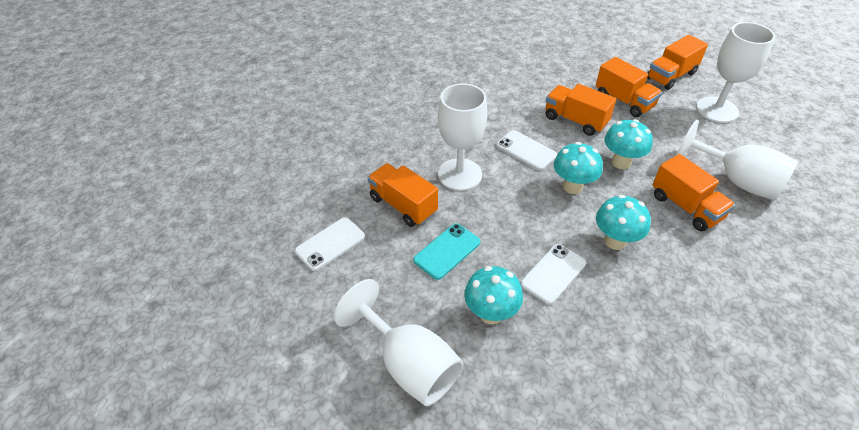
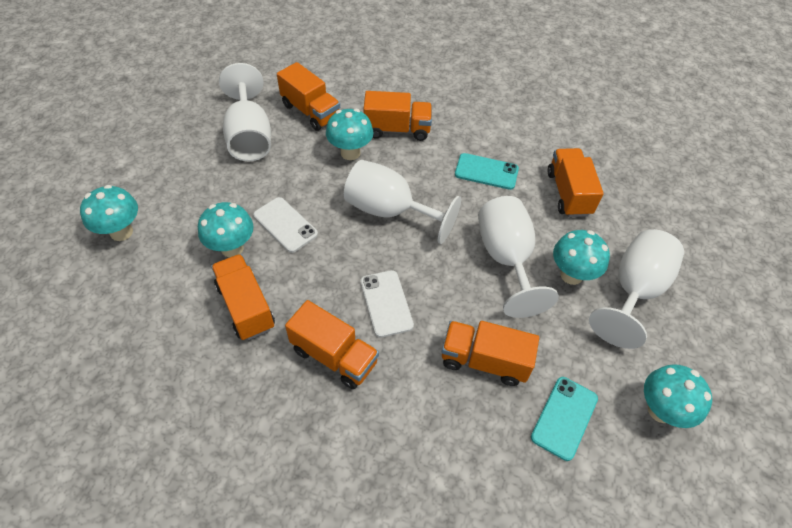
orange truck: [368,163,438,227] [546,84,616,136] [596,57,662,117] [647,35,708,90] [652,154,735,231] = 5 -> [211,254,275,340] [277,62,340,131] [285,300,379,389] [364,91,432,141] [442,321,539,386] [547,148,604,217] = 6
turquoise mushroom: [464,266,523,324] [554,142,603,194] [596,195,651,250] [604,119,653,169] = 4 -> [80,185,138,241] [198,202,254,258] [326,109,373,160] [553,230,610,285] [644,364,712,428] = 5
turquoise phone: [413,224,480,280] = 1 -> [455,153,519,190] [531,377,598,461] = 2
white phone: [295,217,365,271] [496,130,557,170] [521,244,586,305] = 3 -> [253,197,318,253] [360,270,414,338] = 2

